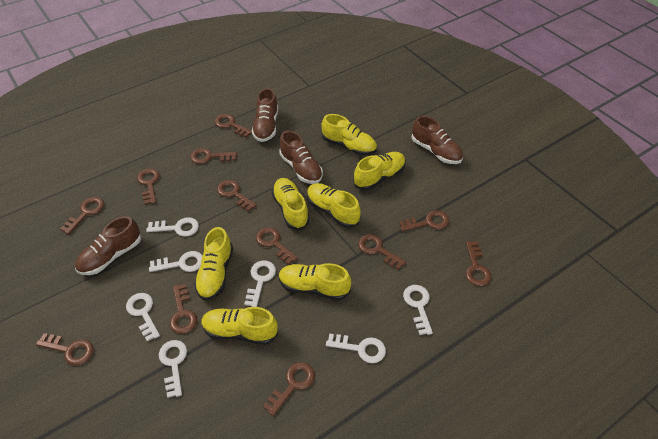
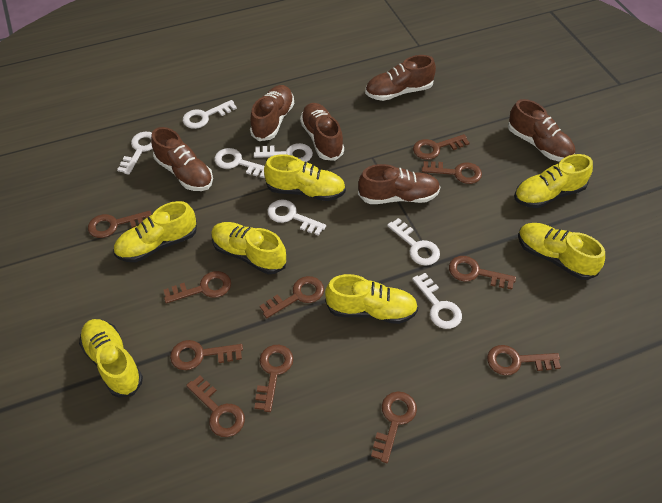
brown key: [36,333,94,366] [60,197,104,234] [137,168,160,205] [170,284,197,334] [190,148,237,164] [215,114,252,137] [217,180,257,211] [256,227,298,265] [263,362,315,416] [358,234,406,270] [399,210,449,232] [466,241,491,286] = 12 -> [88,211,152,238] [164,271,231,303] [170,340,243,370] [186,376,245,437] [254,345,293,412] [260,276,324,318] [371,391,417,463] [413,134,470,160] [422,161,482,184] [449,256,516,290] [487,345,561,375] = 11
brown shoe: [75,216,141,275] [252,88,278,142] [279,131,323,184] [411,116,463,164] = 4 -> [151,127,213,191] [250,85,294,141] [300,103,344,161] [358,164,440,204] [365,55,436,101] [508,99,575,161] = 6

